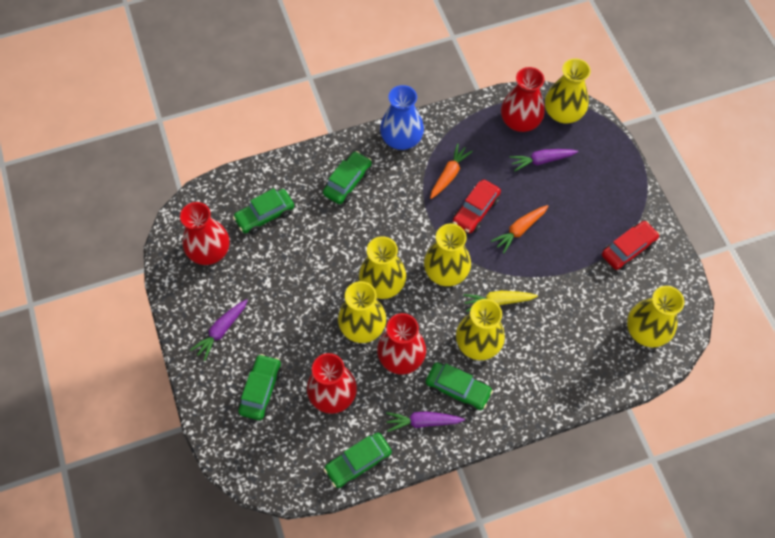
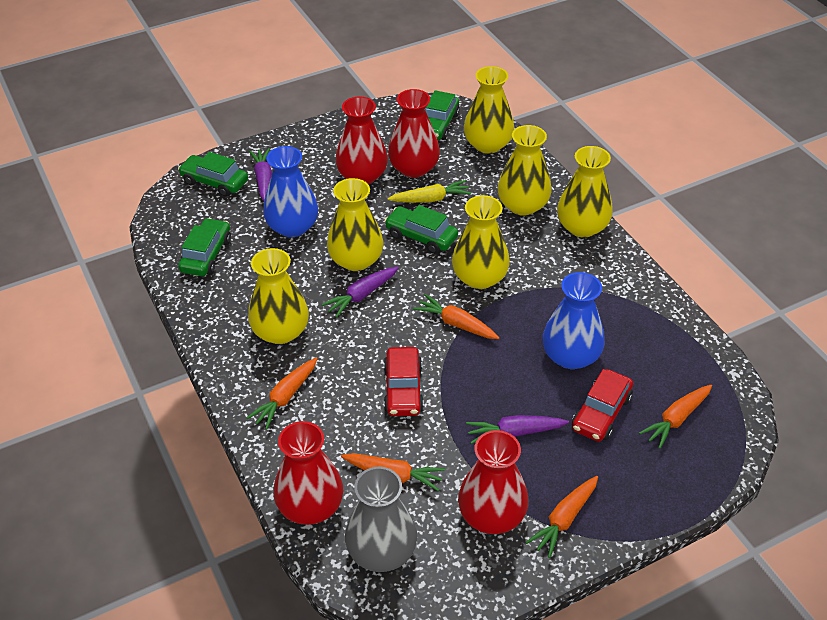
blue vase: [380,85,424,150] = 1 -> [263,146,318,237] [542,272,605,369] = 2
green car: [233,188,294,234] [238,354,282,420] [323,151,372,204] [324,433,392,488] [426,362,493,411] = 5 -> [178,152,248,197] [178,218,231,276] [384,205,458,254] [425,90,460,140] = 4
grey vase: none = 0 -> [345,467,417,572] = 1
orange carrot: [430,143,473,199] [491,205,548,253] = 2 -> [246,358,317,429] [341,453,445,491] [413,294,499,339] [526,476,598,558] [639,385,712,449] = 5

